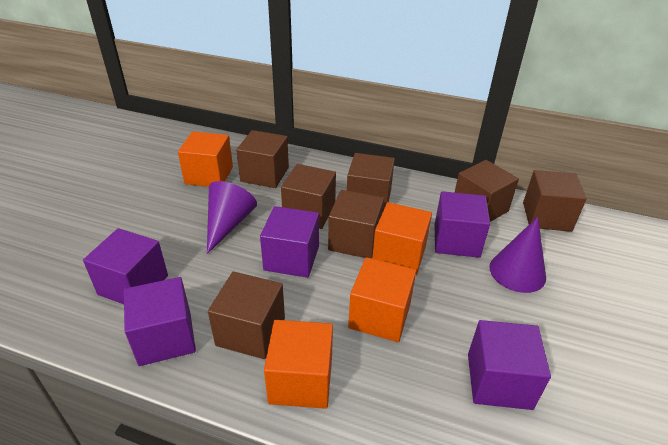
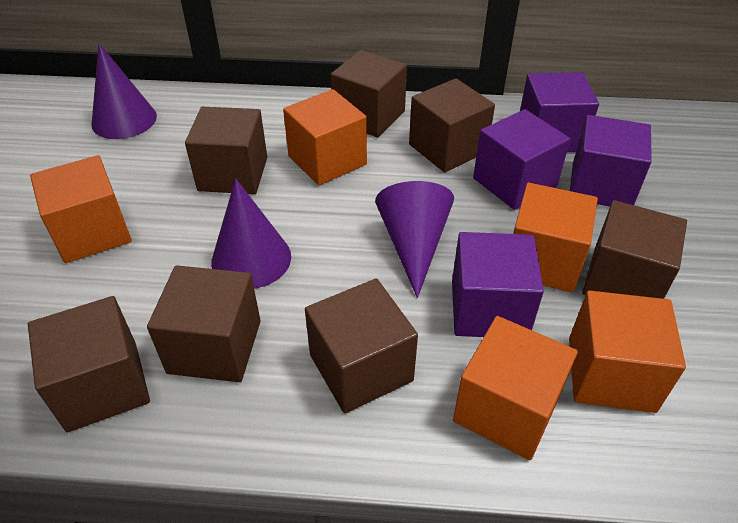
orange cube: [178,132,233,187] [264,320,333,409] [348,257,416,342] [372,202,432,275] = 4 -> [30,155,132,263] [283,89,367,186] [453,316,578,460] [513,183,598,292] [569,291,686,413] = 5
purple cone: [207,181,257,254] [489,217,546,293] = 2 -> [91,43,157,139] [211,178,291,289] [375,181,454,298] = 3
purple cube: [83,228,168,304] [124,277,196,366] [260,206,319,278] [434,191,490,258] [468,320,551,410] = 5 -> [452,232,544,337] [473,109,570,210] [520,72,599,152] [570,115,652,207] = 4

